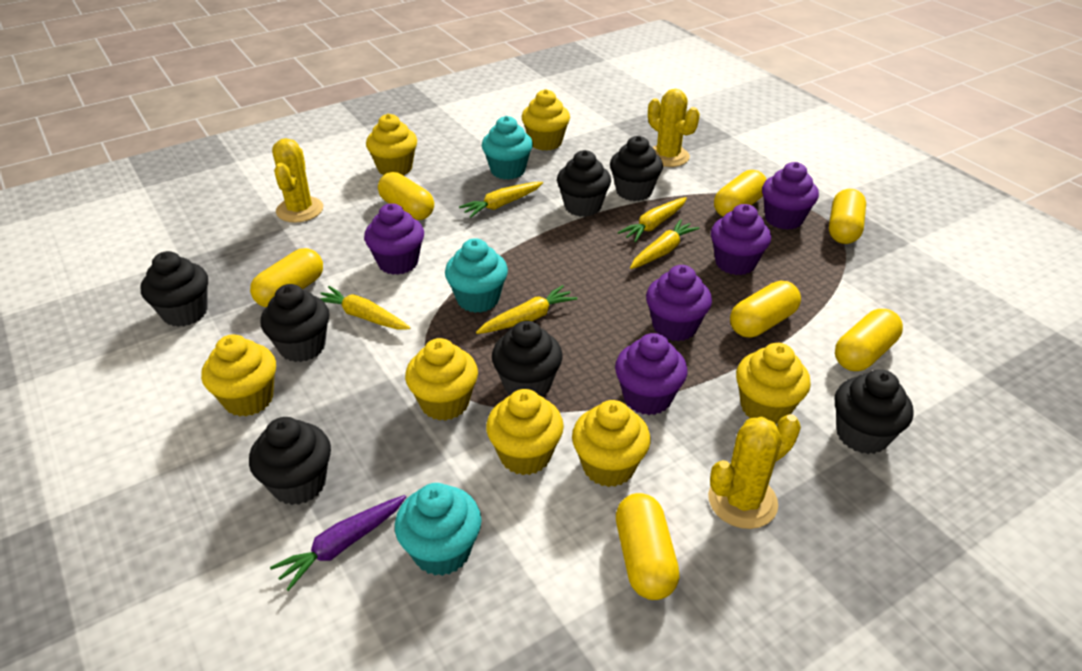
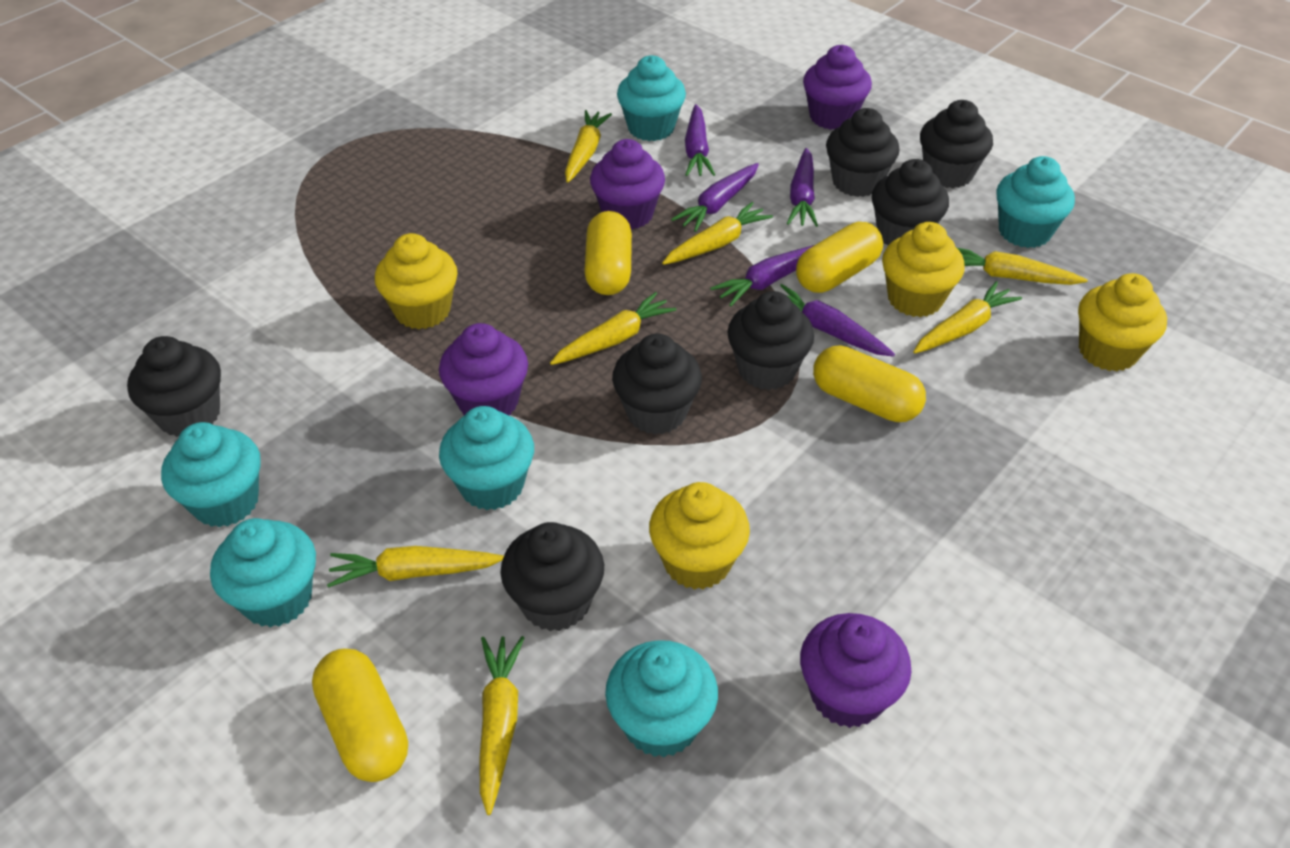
purple carrot: [270,495,406,591] = 1 -> [671,163,759,232] [685,104,715,176] [710,245,814,307] [780,284,895,357] [787,148,818,227] = 5
purple cupcake: [364,203,424,275] [615,333,687,415] [646,265,712,341] [711,204,771,275] [762,162,819,230] = 5 -> [439,323,528,416] [590,139,665,230] [800,613,911,728] [803,45,872,130] = 4
turquoise cupcake: [395,483,481,576] [445,238,508,313] [482,116,533,180] = 3 -> [161,422,261,527] [210,518,316,627] [439,406,534,510] [605,640,718,757] [617,55,686,141] [996,156,1075,248] = 6
yellow cactus: [272,138,323,223] [648,89,700,167] [708,414,801,529] = 3 -> none = 0
yellow capsule: [250,248,323,307] [378,172,434,220] [616,493,680,600] [714,170,767,217] [730,281,801,338] [829,189,866,244] [835,309,903,371] = 7 -> [312,648,408,782] [584,211,632,295] [796,222,883,293] [813,345,926,422] = 4
yellow carrot: [320,286,411,330] [459,182,543,218] [476,285,577,334] [618,197,687,242] [630,219,700,269] = 5 -> [327,546,504,588] [479,636,525,815] [550,292,677,365] [565,110,612,183] [662,202,773,265] [913,281,1022,354] [957,248,1088,285] = 7
yellow cupcake: [201,334,276,417] [366,114,417,175] [405,338,478,421] [486,389,564,475] [521,89,570,151] [572,400,650,487] [736,343,811,424] = 7 -> [375,233,458,330] [649,482,750,590] [882,222,965,317] [1078,273,1167,372] = 4

